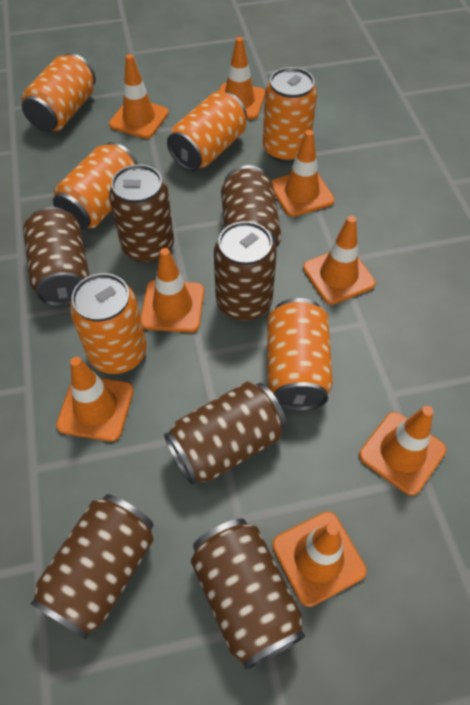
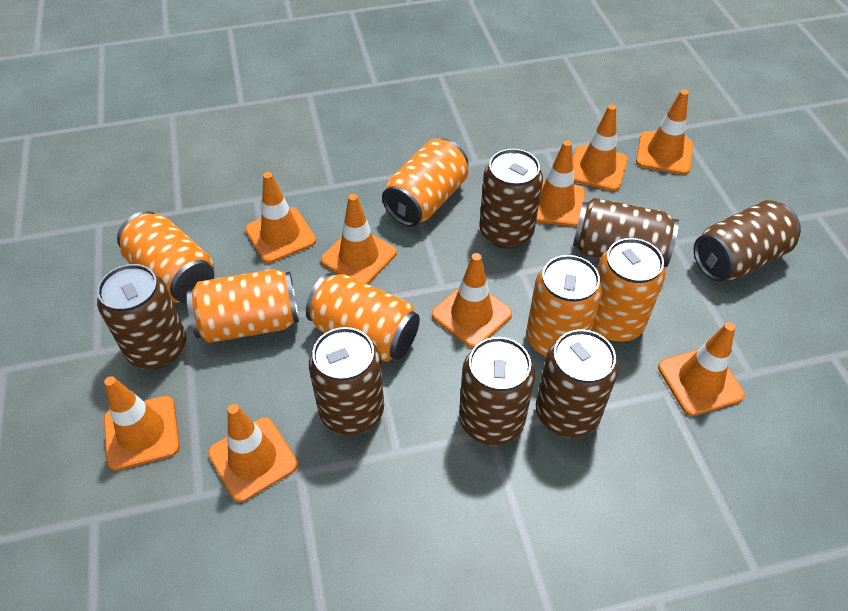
orange traffic cone: [56,357,134,442] [109,54,169,139] [141,248,204,333] [219,37,265,120] [271,130,335,217] [272,511,366,607] [303,216,376,305] [359,406,446,495] = 8 -> [104,376,180,471] [208,404,298,502] [245,172,316,263] [321,194,397,284] [432,253,512,348] [536,140,585,227] [573,105,628,191] [636,90,693,175] [658,322,745,416] = 9

